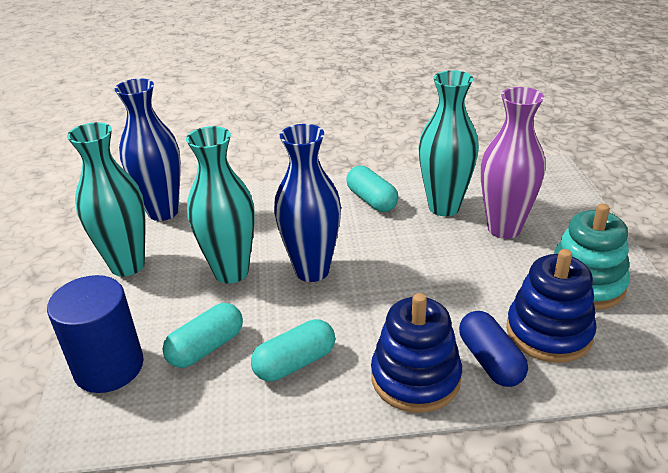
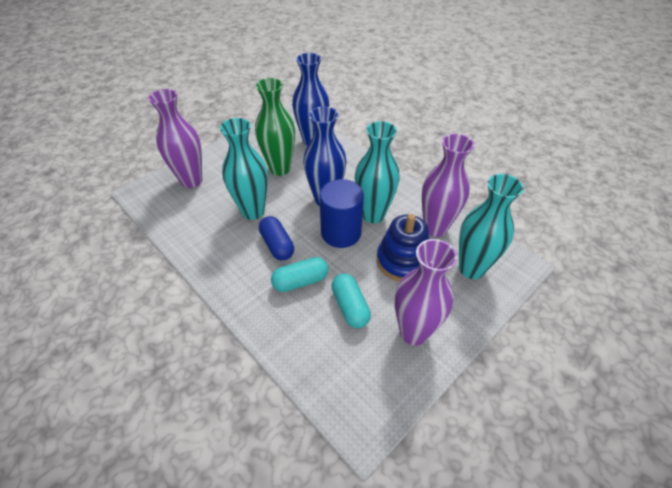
blue stacking toy: [371,293,462,413] [506,249,597,363] = 2 -> [377,214,429,282] = 1
green vase: none = 0 -> [255,78,295,176] = 1
purple vase: [481,87,545,239] = 1 -> [148,89,202,188] [395,239,457,346] [422,134,474,237] = 3
turquoise capsule: [163,303,243,368] [251,319,335,381] [346,166,399,212] = 3 -> [271,257,328,292] [331,273,371,328] = 2
turquoise stacking toy: [554,203,630,310] = 1 -> none = 0

